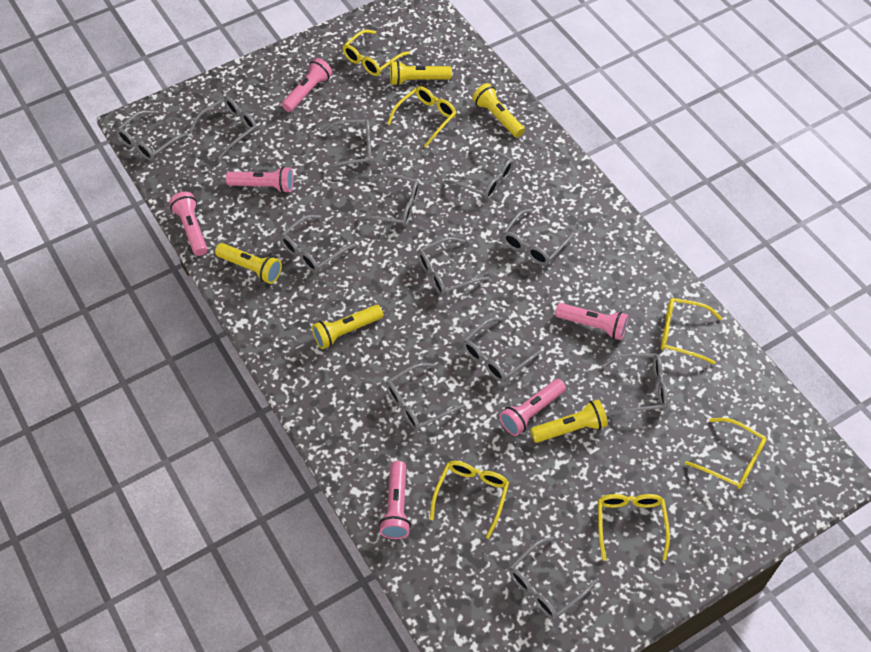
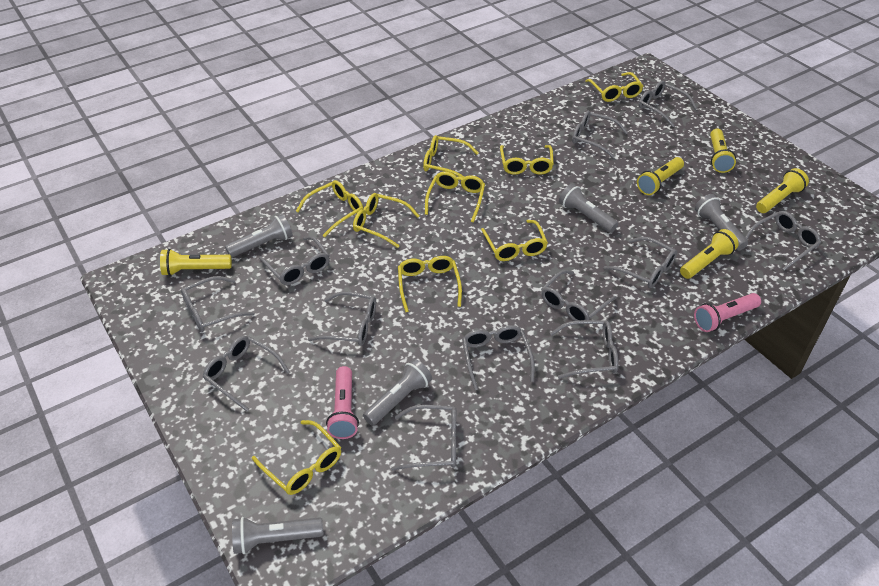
grey flashlight: none = 0 -> [225,214,293,258] [232,517,323,554] [363,359,432,426] [559,184,618,233] [695,194,748,250] = 5
pink flashlight: [169,192,207,256] [226,166,293,193] [282,58,332,112] [379,461,411,539] [499,379,566,436] [555,303,629,340] = 6 -> [326,366,359,439] [694,293,761,332] = 2
yellow glasses: [342,30,410,76] [387,86,456,148] [430,461,509,539] [598,494,670,561] [661,298,722,364] [685,418,767,489] = 6 -> [252,420,341,495] [296,180,363,237] [353,193,419,248] [398,256,462,313] [423,135,479,178] [425,172,485,222] [481,220,548,261] [500,145,554,175] [585,72,643,102] = 9

